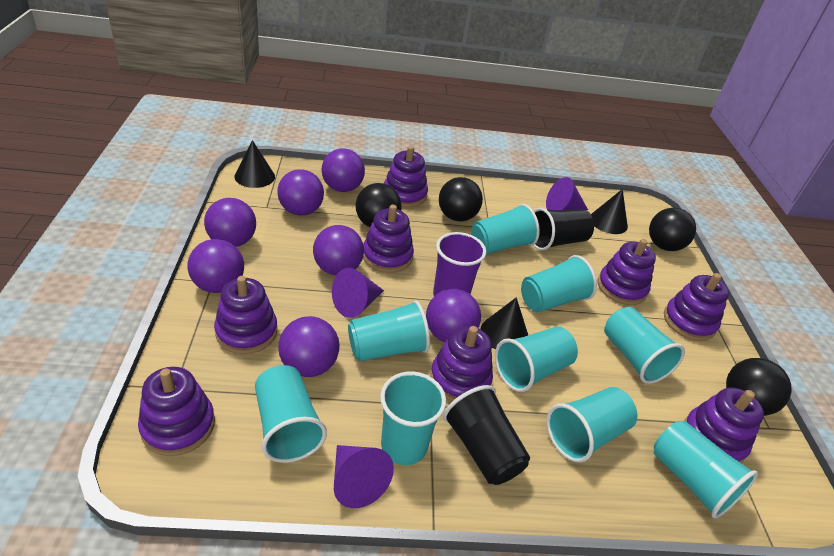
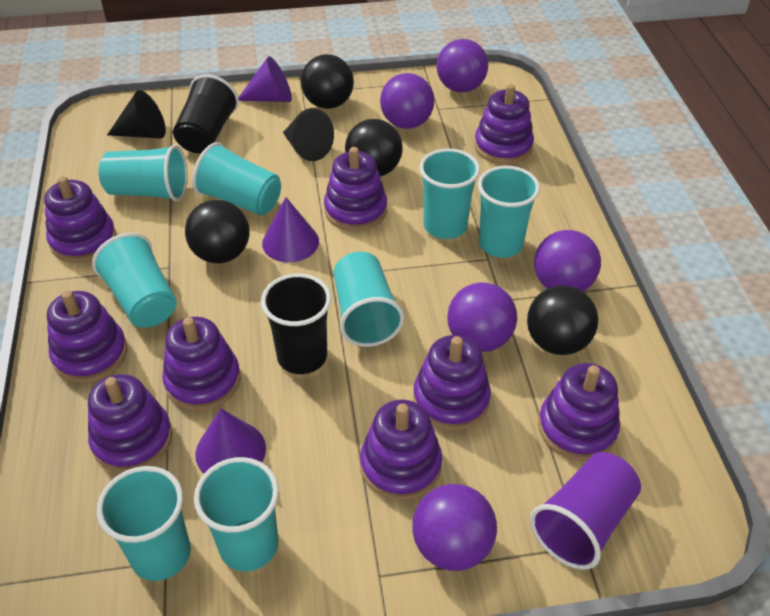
black cone: [234,140,275,188] [481,297,528,349] [591,189,628,234] = 3 -> [107,90,166,139] [283,108,334,161] = 2
purple ball: [187,239,244,293] [204,198,256,247] [277,169,324,216] [278,316,340,377] [313,225,364,275] [322,148,365,192] [426,289,481,342] = 7 -> [380,73,434,129] [412,484,497,571] [437,39,488,92] [447,282,517,352] [534,230,601,291] = 5
purple stacking toy: [138,367,215,456] [214,276,277,354] [363,205,414,273] [384,146,428,208] [430,326,493,401] [598,239,656,305] [664,273,729,341] [684,387,764,463] = 8 -> [44,176,116,263] [47,290,127,383] [88,374,173,473] [162,317,241,411] [324,147,387,231] [360,400,442,500] [413,335,491,431] [474,84,534,165] [538,363,620,461] = 9
turquoise cup: [255,365,327,463] [348,300,430,362] [380,372,446,465] [471,204,540,254] [495,326,578,392] [521,255,597,313] [547,387,637,463] [604,307,685,384] [654,421,758,518] = 9 -> [92,233,177,328] [97,466,191,581] [99,145,188,201] [192,142,281,215] [194,457,279,571] [334,252,404,347] [419,148,480,239] [478,166,540,258] = 8

